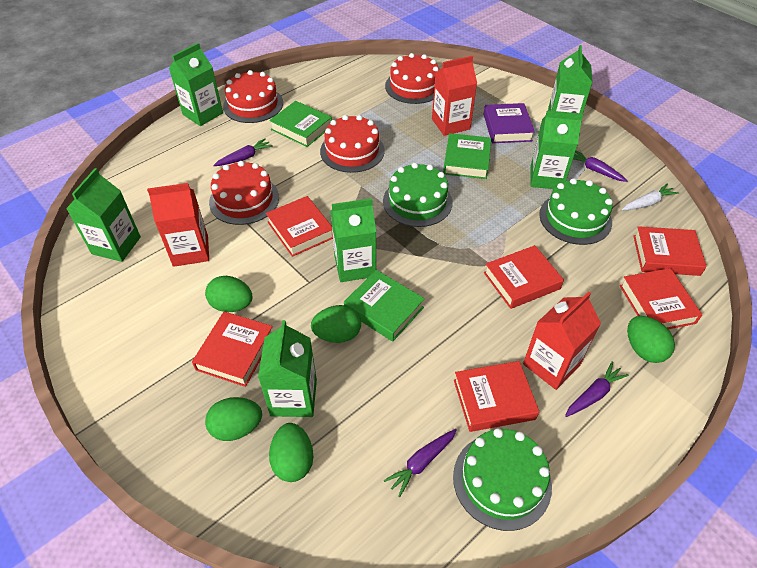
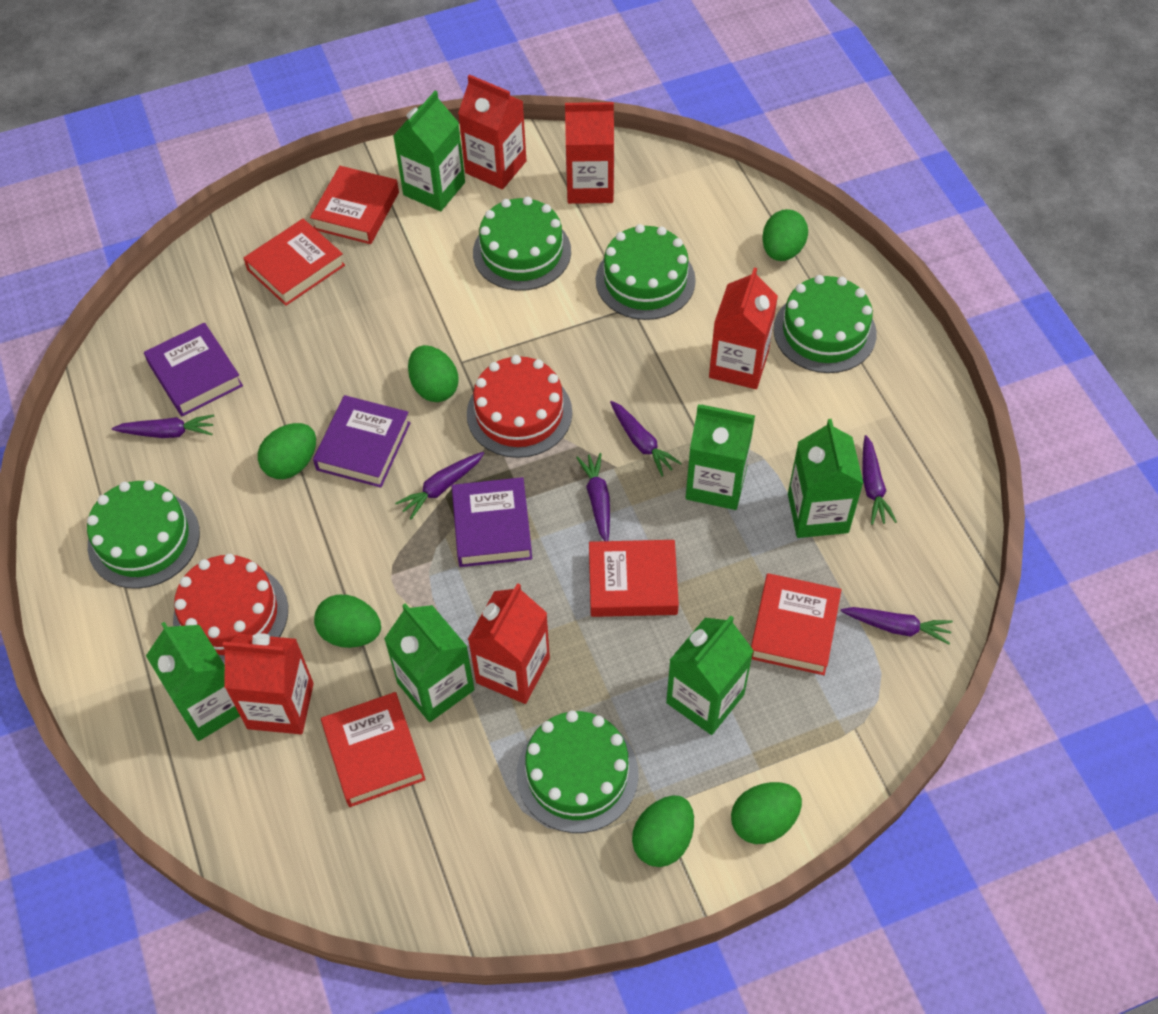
green book: [269,101,332,147] [344,270,425,342] [443,133,491,179] = 3 -> none = 0
green cake: [383,163,452,227] [453,428,552,531] [539,178,613,245] = 3 -> [87,480,200,589] [473,197,571,291] [517,711,639,833] [596,224,696,320] [774,275,877,373] = 5
green egg: [205,276,253,312] [205,397,262,441] [269,423,313,482] [311,305,361,343] [627,316,675,363] = 5 -> [258,423,316,479] [314,595,381,648] [408,345,458,402] [632,795,694,867] [731,782,802,844] [762,209,808,261] = 6
purple book: [483,103,535,143] = 1 -> [144,323,243,416] [313,395,411,488] [452,477,532,567] = 3
purple carrot: [213,138,273,166] [384,429,457,497] [565,362,629,417] [573,151,628,182] = 4 -> [112,414,214,438] [395,452,484,519] [576,453,610,541] [610,401,682,476] [841,607,953,645] [862,435,897,525] = 6
red book: [192,311,273,387] [266,196,333,257] [454,361,539,432] [484,245,564,309] [620,268,702,329] [633,226,707,276] = 6 -> [244,219,345,306] [310,166,399,244] [321,692,426,807] [589,540,679,617] [751,573,841,675] = 5
red cake: [209,161,279,225] [223,70,283,123] [320,115,385,173] [385,53,439,104] = 4 -> [173,554,288,665] [467,355,572,458] = 2
red carton: [147,183,209,267] [432,56,477,136] [523,292,601,390] = 3 -> [222,633,314,734] [458,74,526,189] [468,583,550,704] [565,102,614,204] [709,268,778,389] = 5
white carrot: [622,183,679,210] = 1 -> none = 0

